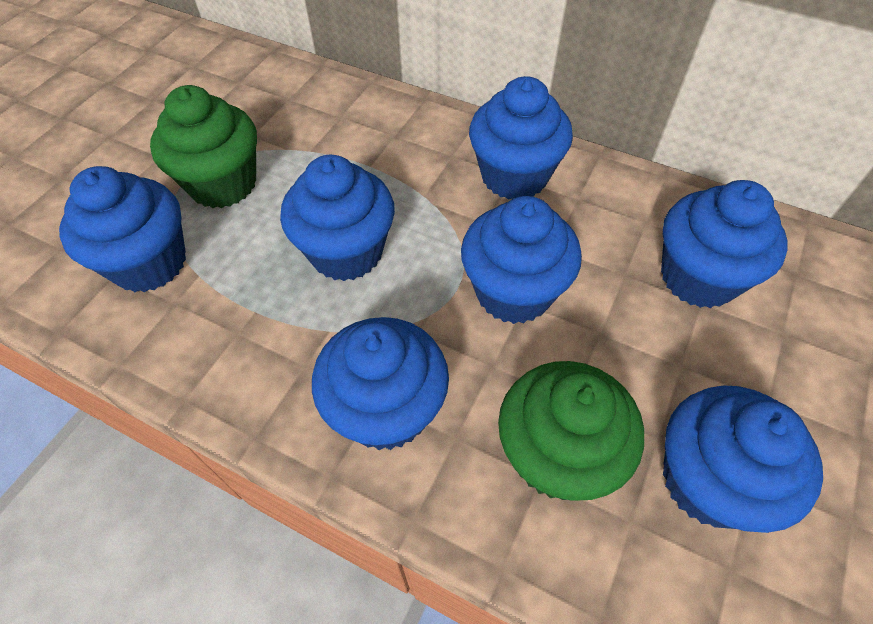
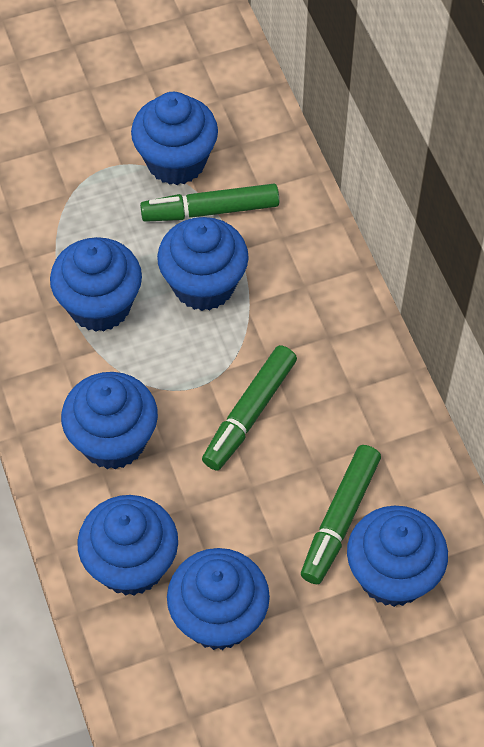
green cupcake: [150,85,257,208] [498,361,644,501] = 2 -> none = 0
green marker: none = 0 -> [140,184,279,222] [202,345,297,471] [301,445,381,584] = 3

